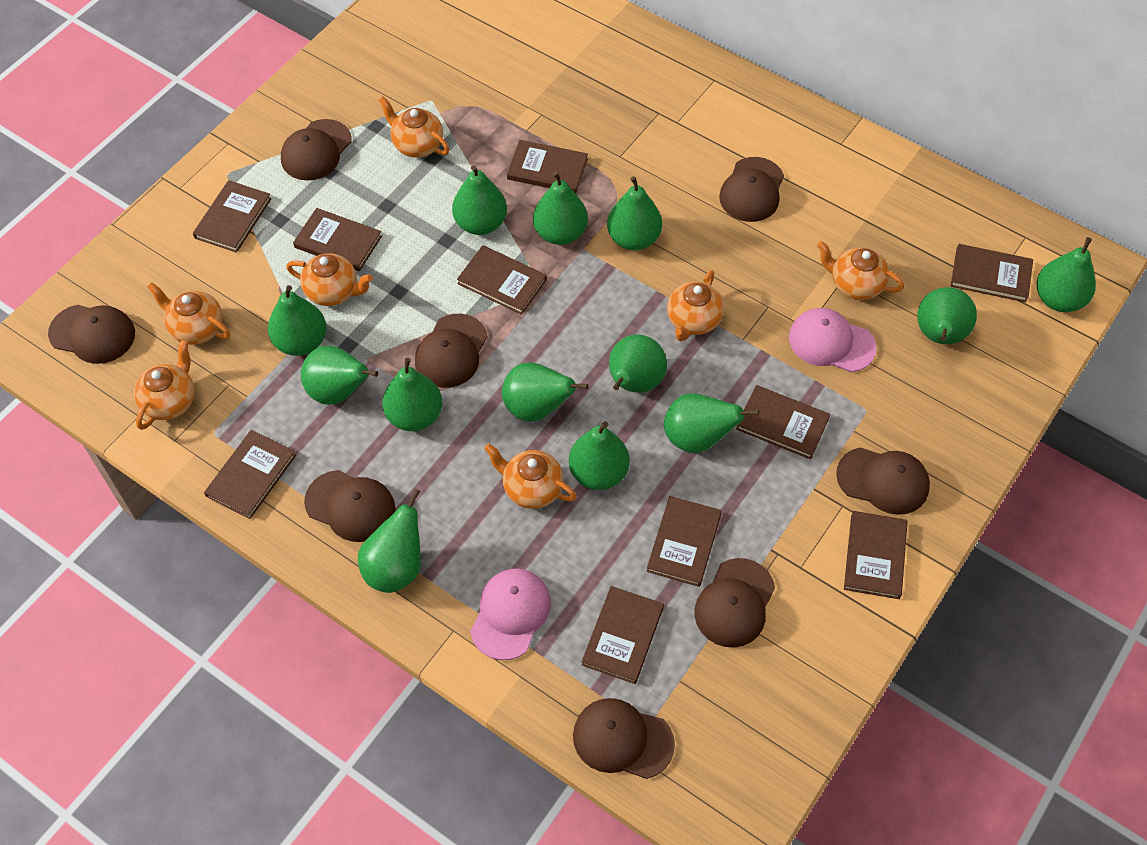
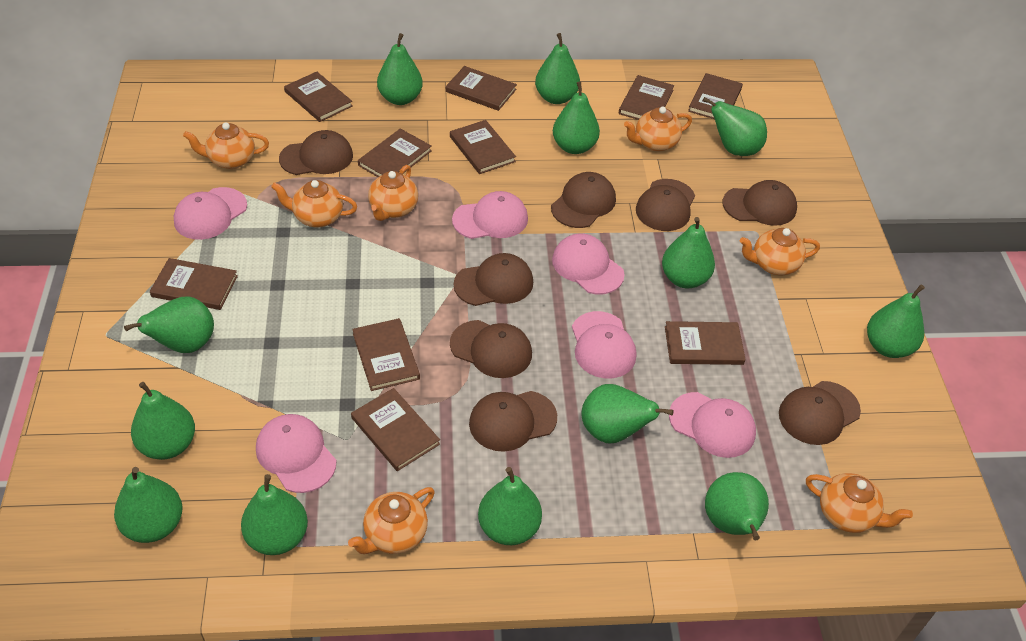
pink cap: [470,569,551,660] [789,308,877,372] = 2 -> [174,187,247,240] [256,414,337,493] [452,191,528,239] [552,233,625,294] [572,311,636,379] [669,392,756,458] = 6

